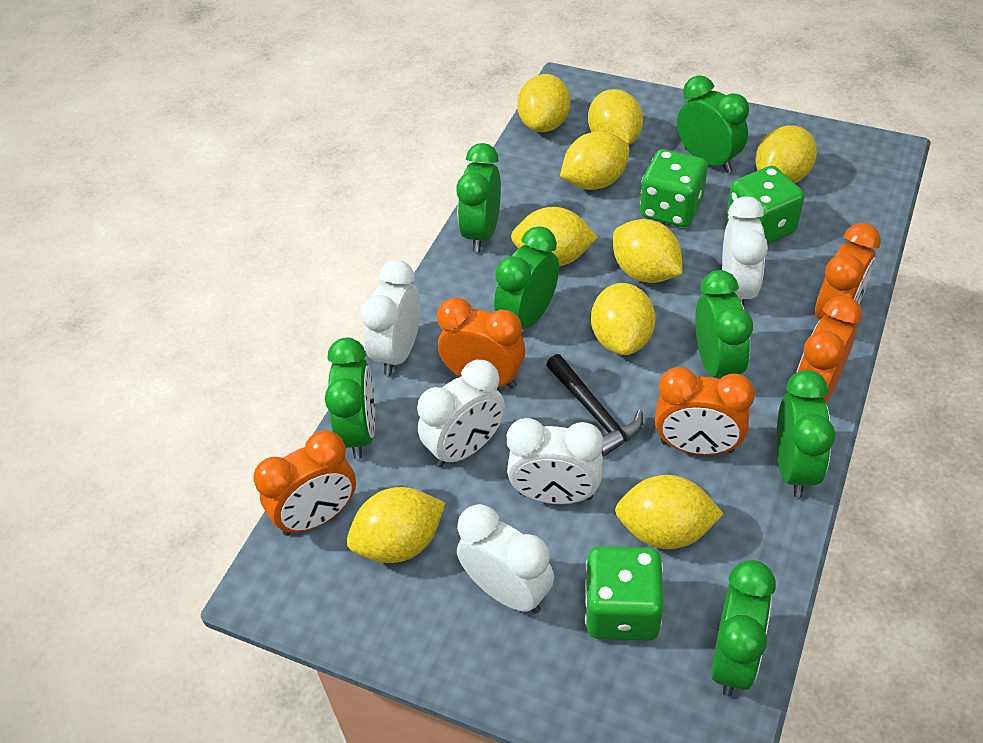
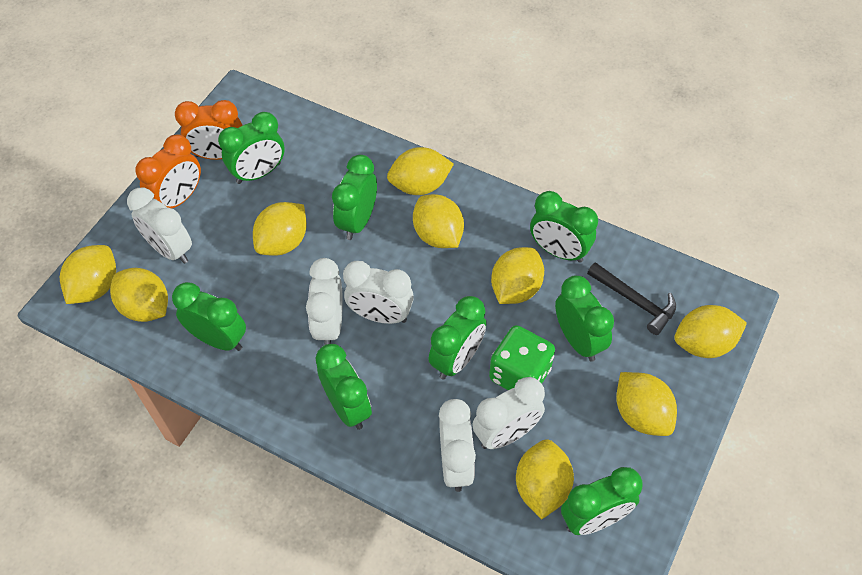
green clock: [325,338,375,459] [456,143,501,252] [494,226,559,328] [677,75,749,173] [695,270,753,379] [711,560,776,697] [777,370,835,498] = 7 -> [172,282,246,351] [218,112,285,184] [315,344,372,430] [332,155,377,240] [429,296,487,380] [530,191,598,263] [555,276,614,362] [561,467,643,535] = 8
green dice: [585,546,664,641] [640,149,707,227] [726,166,804,244] = 3 -> [489,325,555,390] = 1
orange clock: [253,430,356,536] [437,298,525,389] [655,367,755,455] [796,296,862,403] [815,223,881,320] = 5 -> [135,134,201,209] [175,100,243,160] = 2

